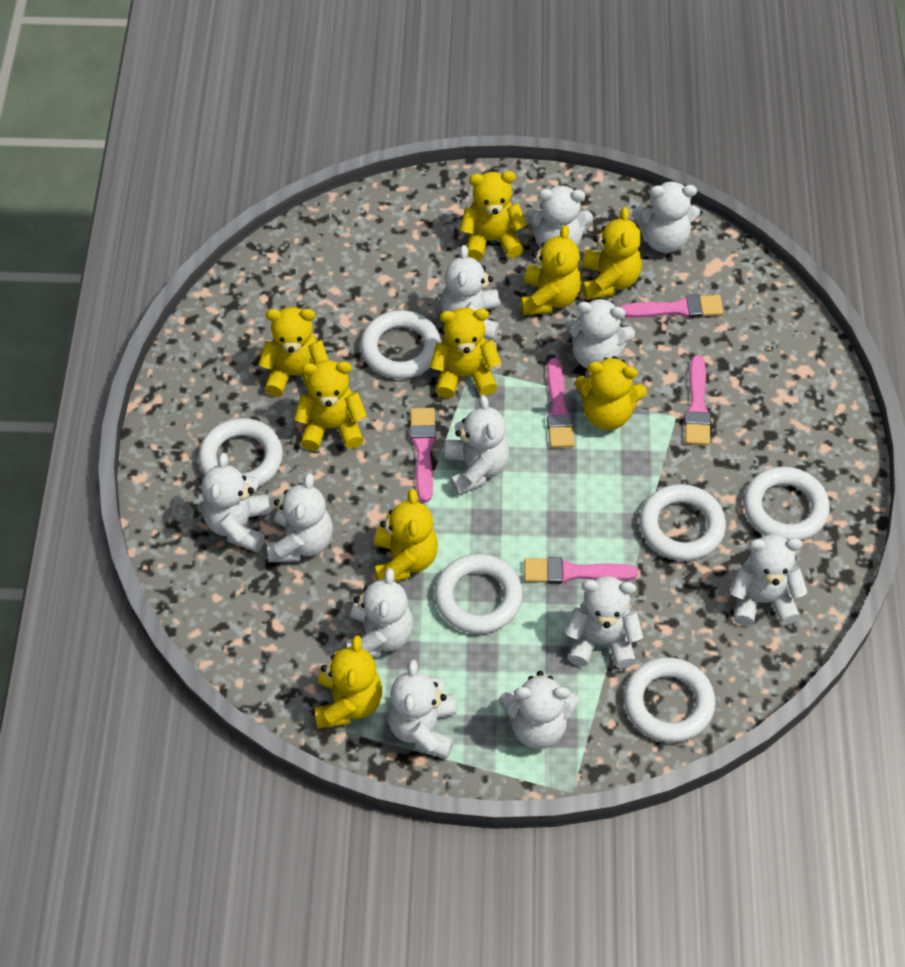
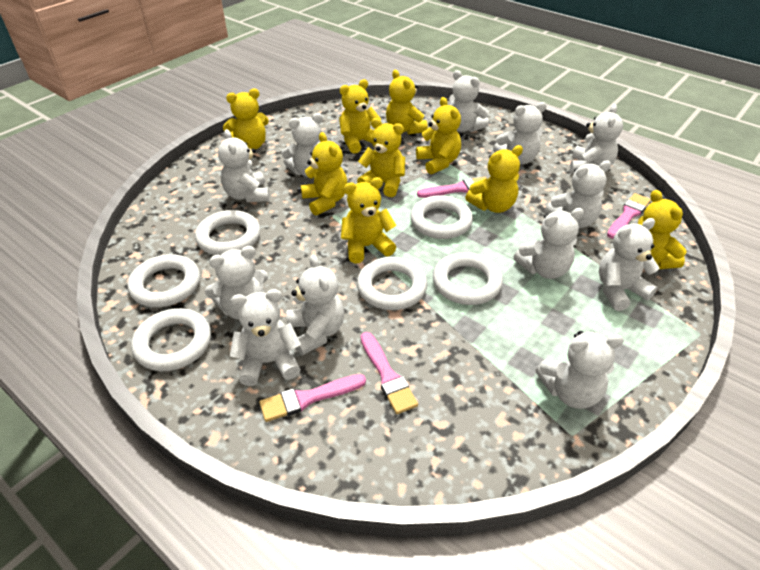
pink brush: [410,408,436,502] [524,557,638,584] [547,358,575,448] [620,294,723,318] [684,355,711,445] = 5 -> [259,374,366,422] [361,332,418,414] [417,177,487,198] [607,193,651,239] = 4

